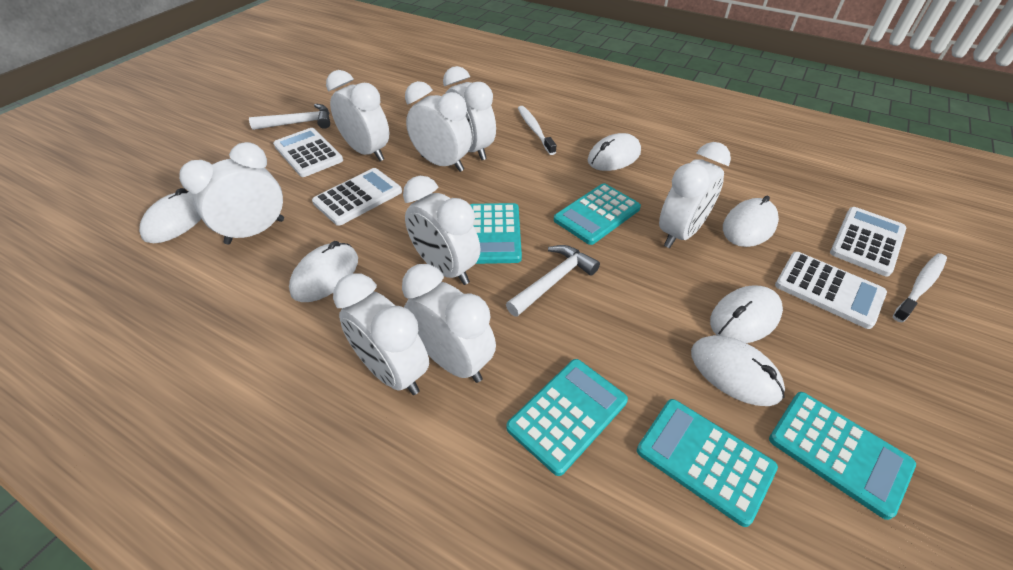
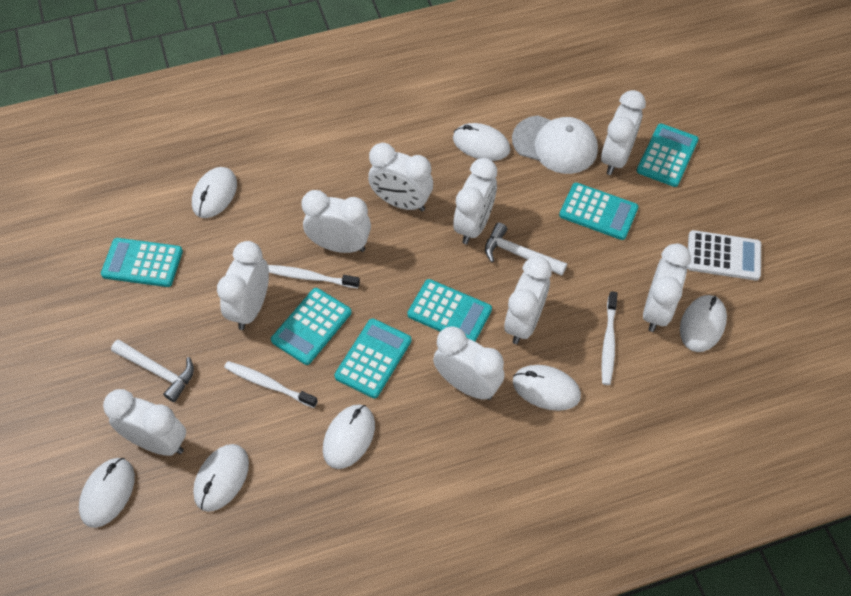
turquoise calculator: [470,203,522,264] [506,359,628,476] [554,183,641,245] [637,399,778,527] [769,392,916,520] = 5 -> [101,238,183,287] [271,288,351,365] [334,318,411,398] [407,279,492,342] [559,183,639,240] [637,124,699,187] = 6
white calculator: [273,128,343,177] [312,168,402,226] [775,252,887,329] [830,207,906,277] = 4 -> [687,230,761,280] = 1
white cap: none = 0 -> [512,115,598,174] = 1
white clock: [179,142,284,244] [326,70,389,161] [333,273,429,395] [402,264,496,383] [403,176,480,285] [405,81,472,172] [443,66,496,160] [659,142,731,248] = 8 -> [103,389,186,456] [217,241,269,330] [301,190,371,253] [368,143,433,212] [433,326,504,400] [453,158,497,244] [504,256,552,344] [601,90,646,175] [643,244,691,332] = 9
white mouse: [139,188,201,243] [289,241,358,302] [588,133,641,171] [691,335,785,406] [710,285,783,343] [723,196,779,247] = 6 -> [79,458,135,528] [192,167,237,218] [193,444,249,512] [323,404,375,469] [453,123,510,161] [513,365,581,411] [680,295,727,352] = 7
white toothbrush: [518,106,557,155] [893,253,947,322] = 2 -> [224,361,318,408] [268,265,360,288] [601,291,617,385] = 3

